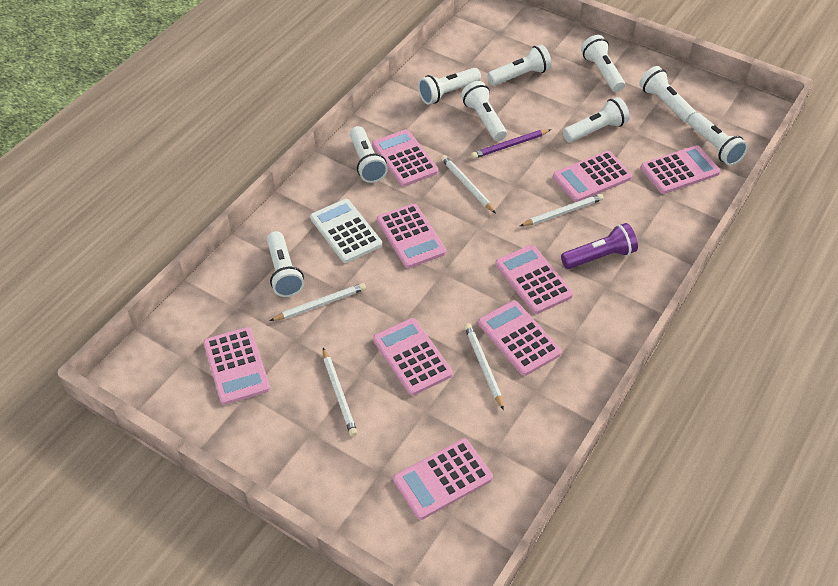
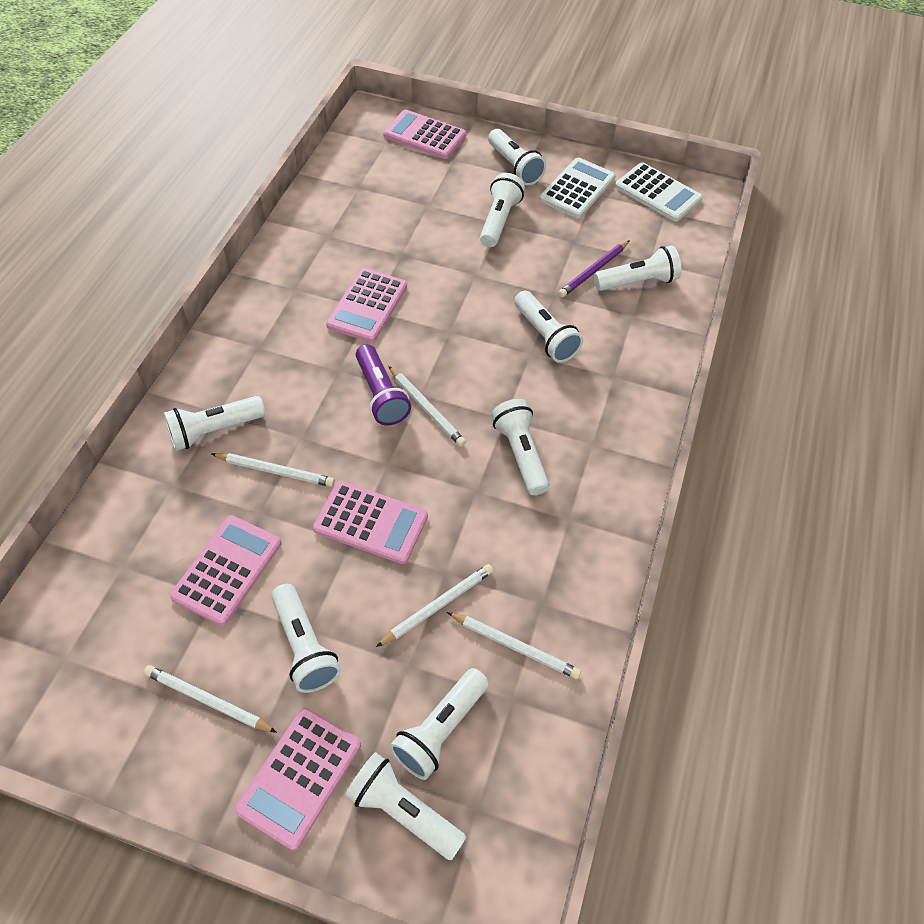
pink calculator: [203,327,270,405] [372,129,438,187] [373,318,453,396] [377,204,446,268] [393,439,493,520] [478,300,562,376] [495,245,573,314] [553,151,632,202] [641,145,721,194] = 9 -> [170,515,281,626] [235,708,361,851] [313,481,428,564] [326,268,407,343] [383,110,466,159] = 5
white calculator: [310,199,382,263] = 1 -> [540,157,616,218] [615,162,702,222] = 2

